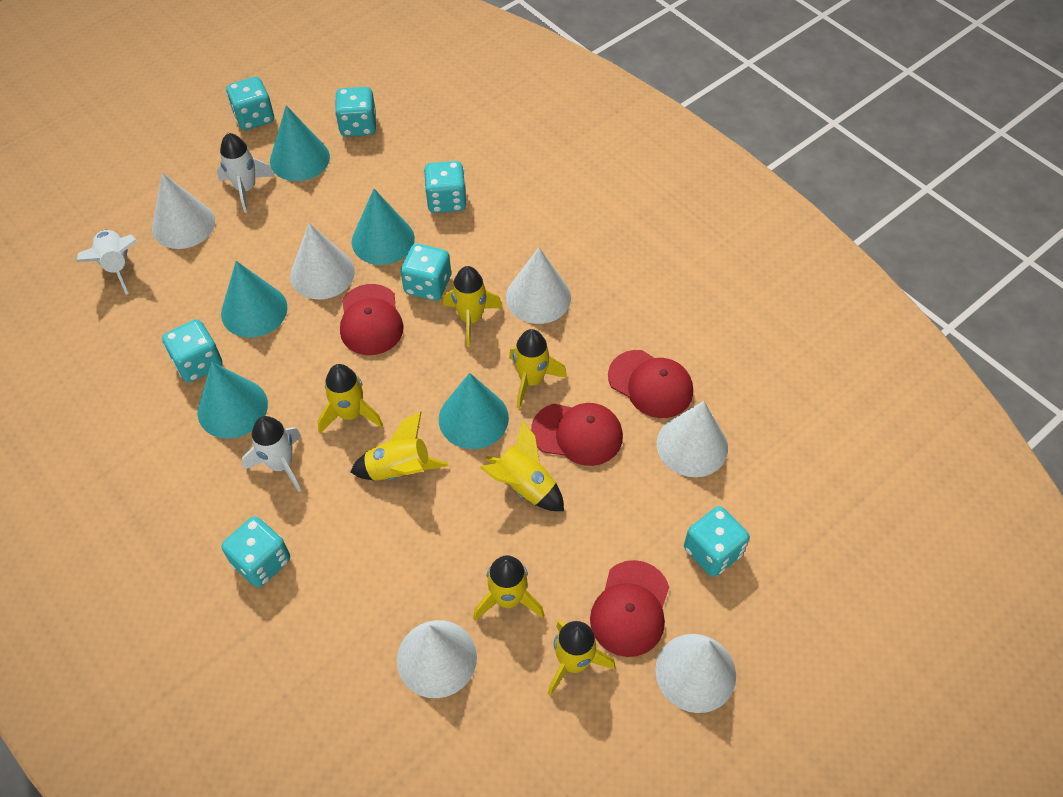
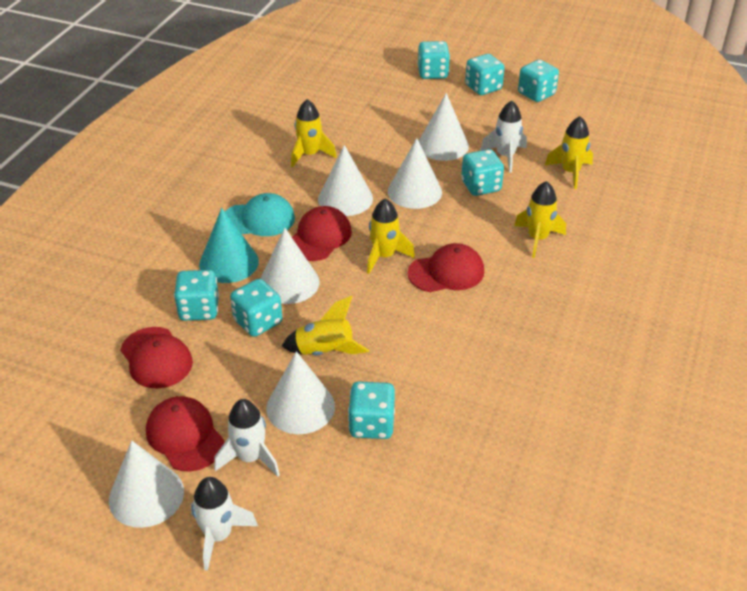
turquoise cap: none = 0 -> [225,193,295,236] = 1
turquoise cone: [197,362,268,439] [221,261,288,338] [270,105,330,181] [352,189,415,265] [439,373,509,449] = 5 -> [199,208,259,283] = 1
yellow rocket: [318,364,383,434] [350,412,448,481] [443,266,503,347] [473,555,545,621] [480,420,564,511] [509,329,567,409] [548,621,615,696] = 7 -> [282,296,369,356] [291,99,337,168] [367,198,415,274] [514,181,566,258] [545,116,593,189] = 5

